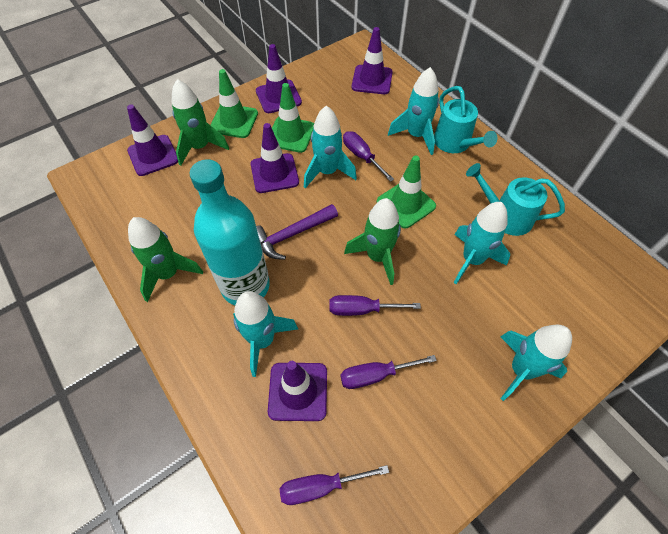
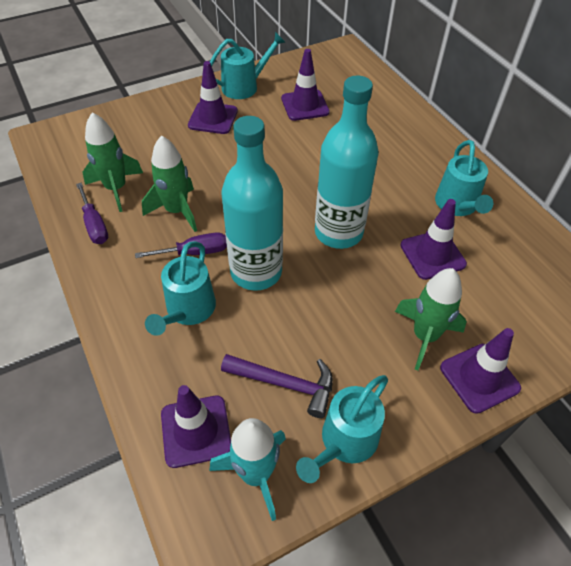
green traffic cone: [211,69,258,138] [272,83,314,153] [377,155,436,228] = 3 -> none = 0
purple screwdriver: [279,465,389,505] [329,295,421,316] [340,355,437,389] [343,131,394,182] = 4 -> [76,183,108,244] [135,232,227,258] = 2
turquoise bottle: [190,159,270,305] = 1 -> [222,116,283,291] [315,76,378,249] = 2
turquoise rocket: [233,291,298,377] [304,105,357,188] [388,67,439,155] [454,202,510,284] [500,325,572,401] = 5 -> [209,418,286,521] = 1
turquoise watering can: [434,86,497,153] [466,163,565,236] = 2 -> [145,241,216,336] [210,32,285,99] [296,375,388,483] [435,140,493,216] = 4

